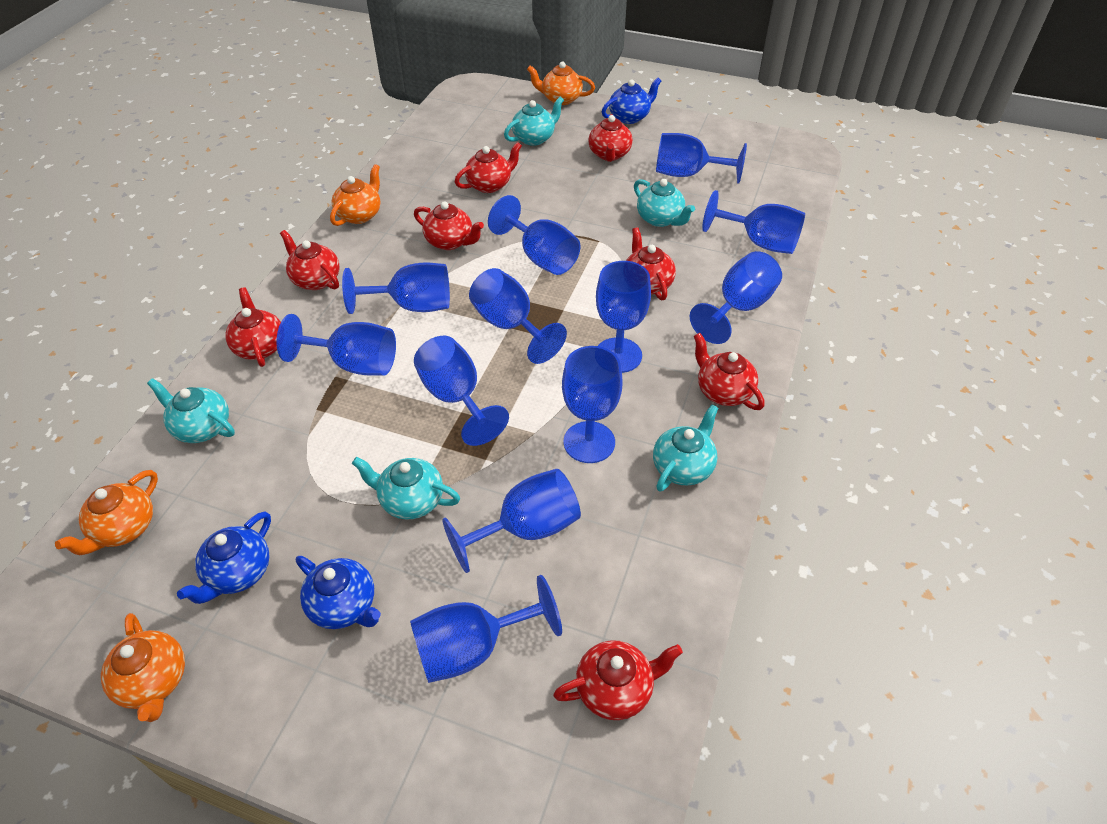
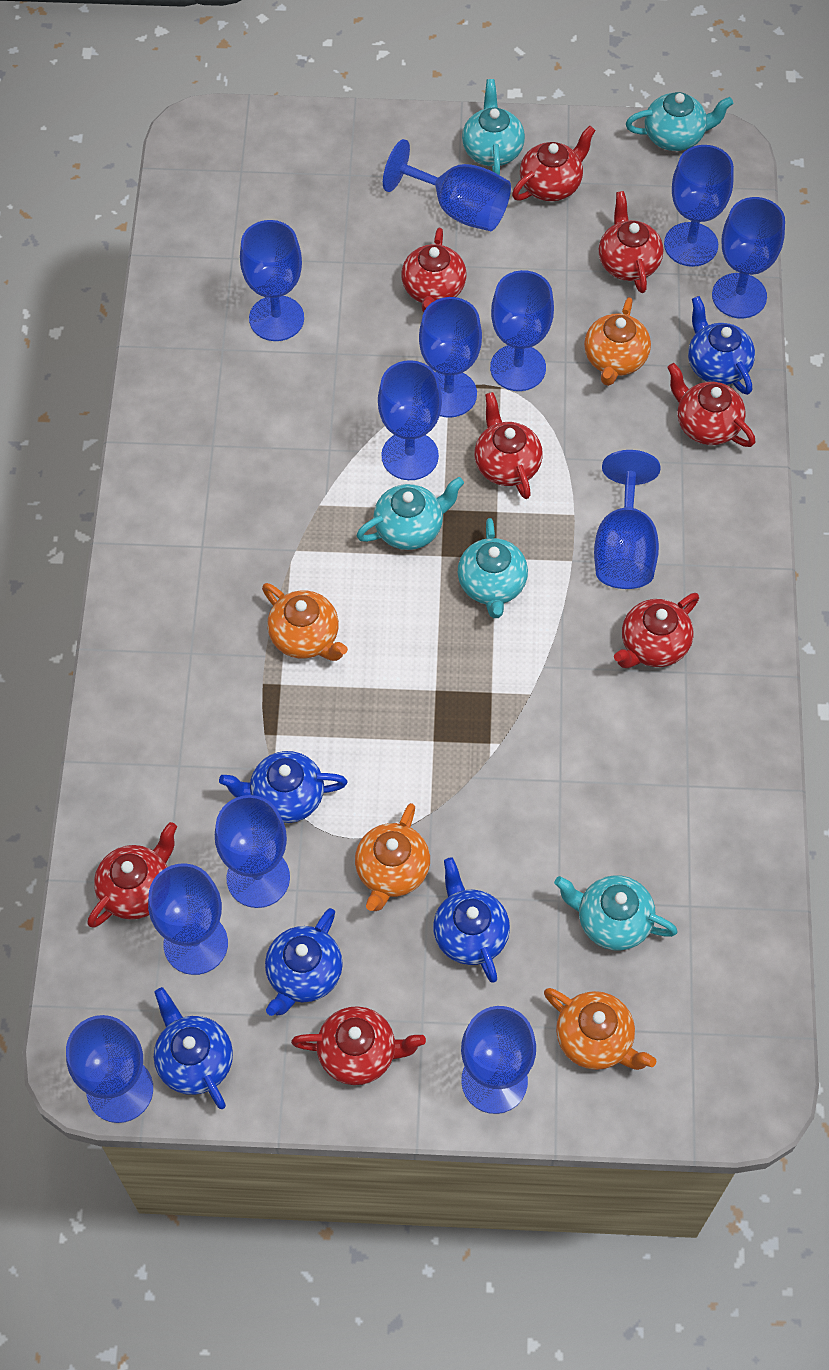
blue teapot: [177,512,271,604] [296,556,381,629] [602,78,661,124] = 3 -> [154,987,233,1109] [219,751,348,823] [265,908,343,1016] [433,857,510,983] [688,296,755,395] = 5

